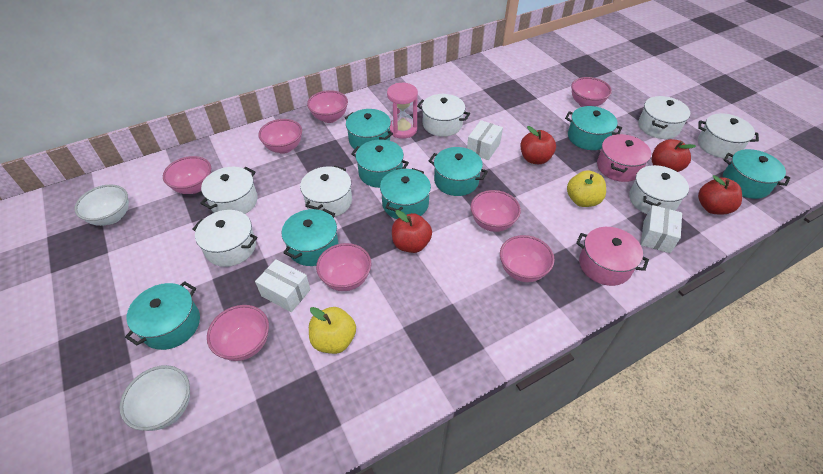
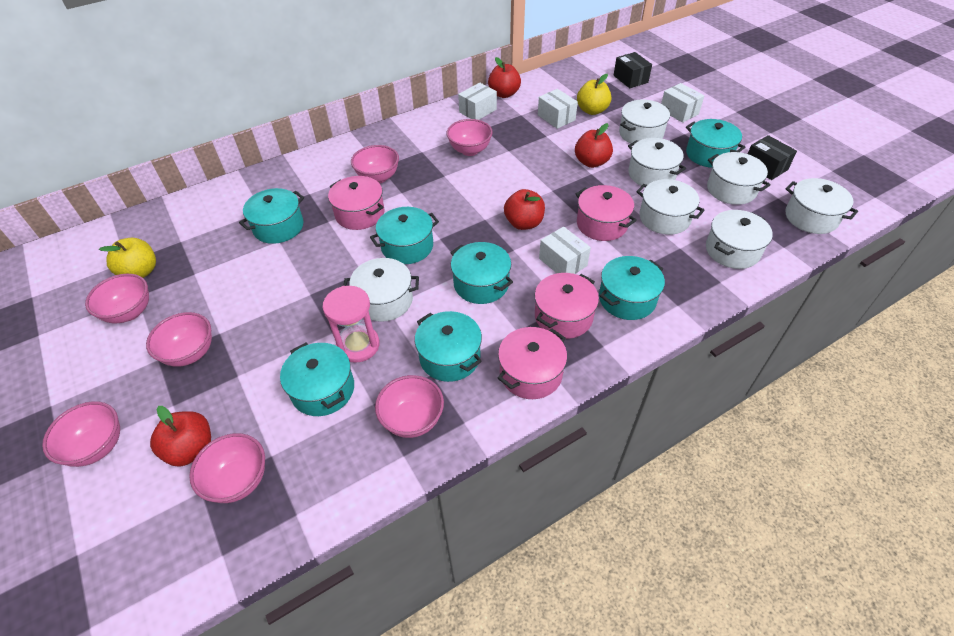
black box: none = 0 -> [613,52,652,88] [748,135,797,180] = 2
pink bowl: [163,156,211,194] [207,305,269,361] [258,119,302,154] [307,90,348,123] [316,243,371,291] [471,190,521,232] [500,235,555,282] [571,77,612,107] = 8 -> [42,401,120,467] [85,274,149,323] [146,312,212,367] [189,433,265,503] [351,145,399,184] [375,375,444,438] [446,119,493,156] = 7
pink pot: [576,227,649,286] [597,134,651,182] = 2 -> [328,176,385,230] [498,327,567,399] [535,273,599,339] [575,185,637,241] = 4
turquoise pot: [125,281,200,350] [282,209,338,266] [345,109,393,149] [351,139,409,188] [380,168,431,219] [429,147,488,196] [565,106,622,150] [723,149,790,199] = 8 -> [239,188,304,244] [280,343,354,416] [370,207,439,264] [415,311,482,382] [450,242,513,304] [599,256,665,320] [686,119,745,168] = 7
white bowl: [74,185,129,226] [119,365,190,431] = 2 -> none = 0
white box: [255,259,311,312] [467,120,503,160] [641,205,682,253] = 3 -> [458,82,497,120] [538,89,578,129] [539,226,591,274] [661,83,704,123] = 4

